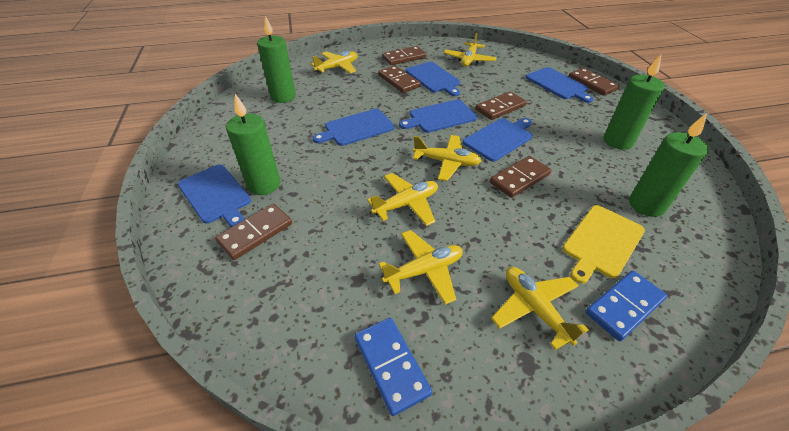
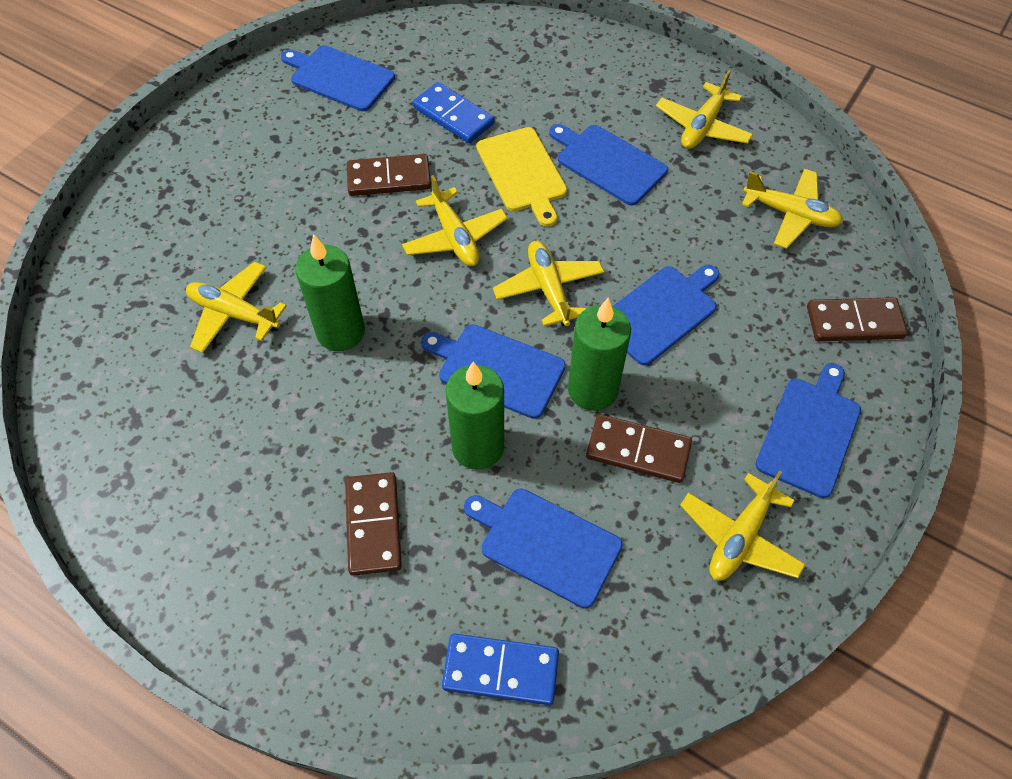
brown domino: [215,203,292,260] [378,65,420,93] [382,46,426,65] [475,91,527,120] [490,156,551,198] [568,68,619,96] = 6 -> [345,472,402,576] [347,154,431,196] [586,414,692,483] [807,297,908,341] = 4
green candle: [226,94,280,195] [257,16,296,103] [603,55,665,150] [629,113,709,217] = 4 -> [295,234,365,352] [445,362,504,470] [568,298,631,411] = 3

